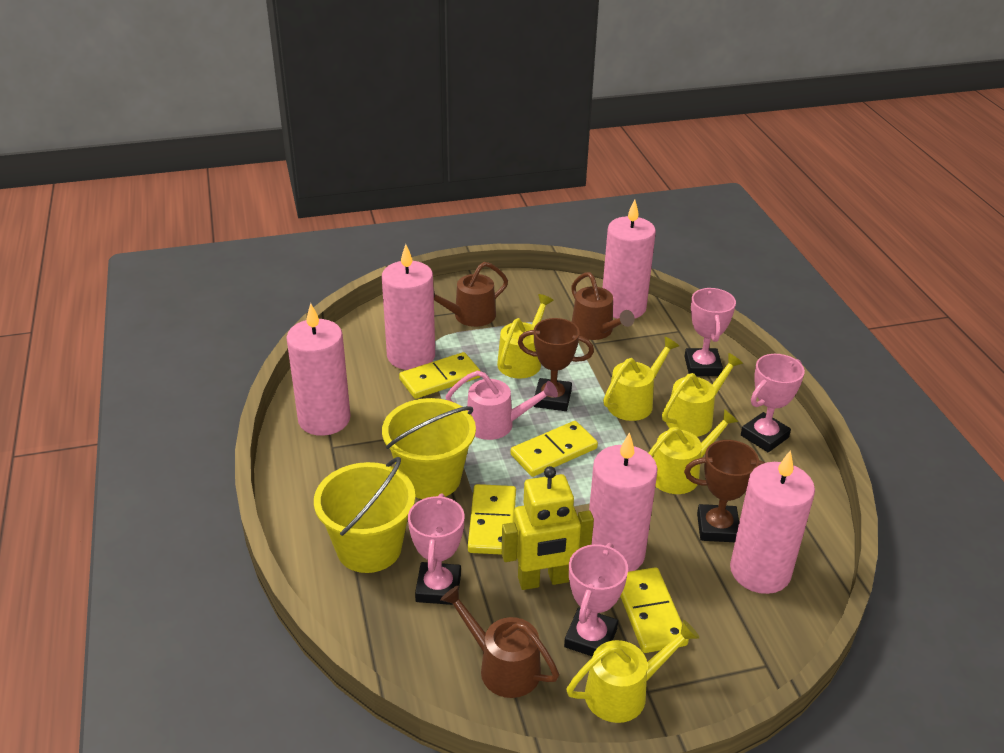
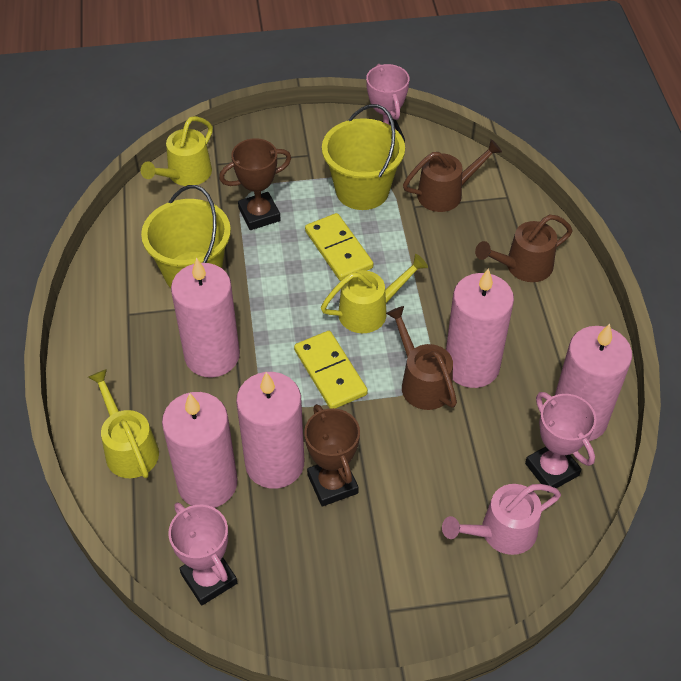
pink trophy: [408,493,464,605] [564,543,628,657] [685,288,736,376] [741,354,805,452] = 4 -> [168,502,237,605] [366,64,409,143] [525,392,596,493] = 3
yellow domino: [399,352,481,399] [468,484,516,555] [510,421,598,477] [620,567,689,653] = 4 -> [294,331,368,409] [305,213,373,281] = 2
yellow robot: [502,466,594,590] = 1 -> none = 0
yellow watering can: [497,294,554,378] [566,620,699,723] [603,337,679,421] [649,409,739,494] [662,353,743,437] = 5 -> [88,369,159,478] [141,116,213,186] [321,254,428,333] = 3

